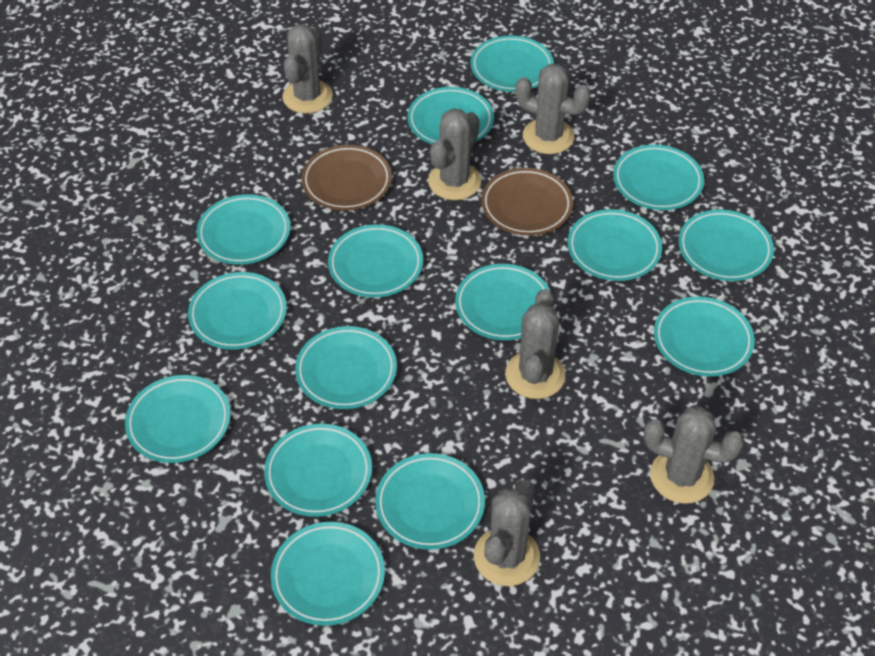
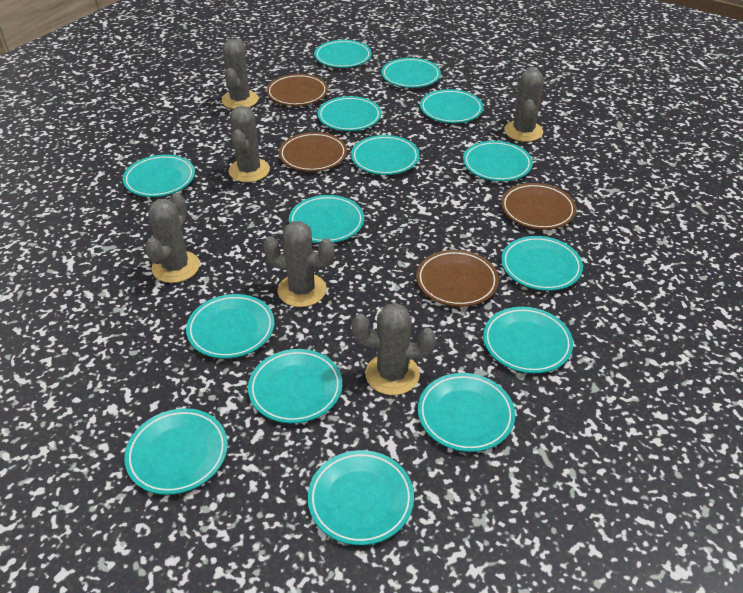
brown plate: [301,145,392,211] [481,168,573,236] = 2 -> [266,74,328,106] [279,132,347,172] [416,250,499,307] [501,183,576,230] = 4

